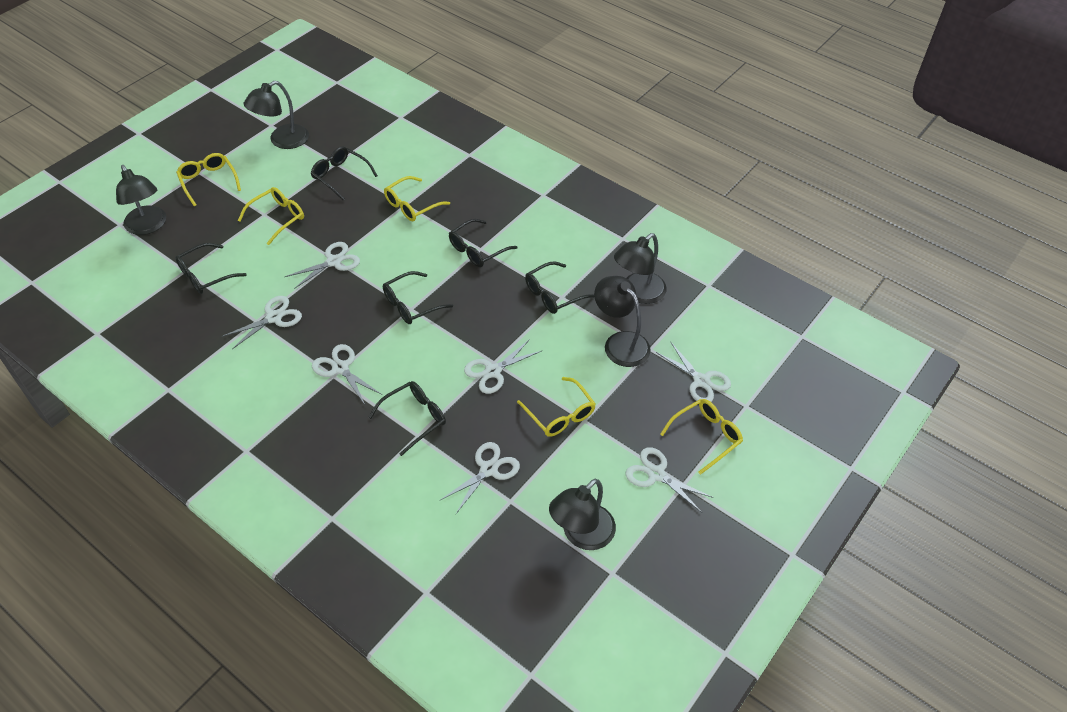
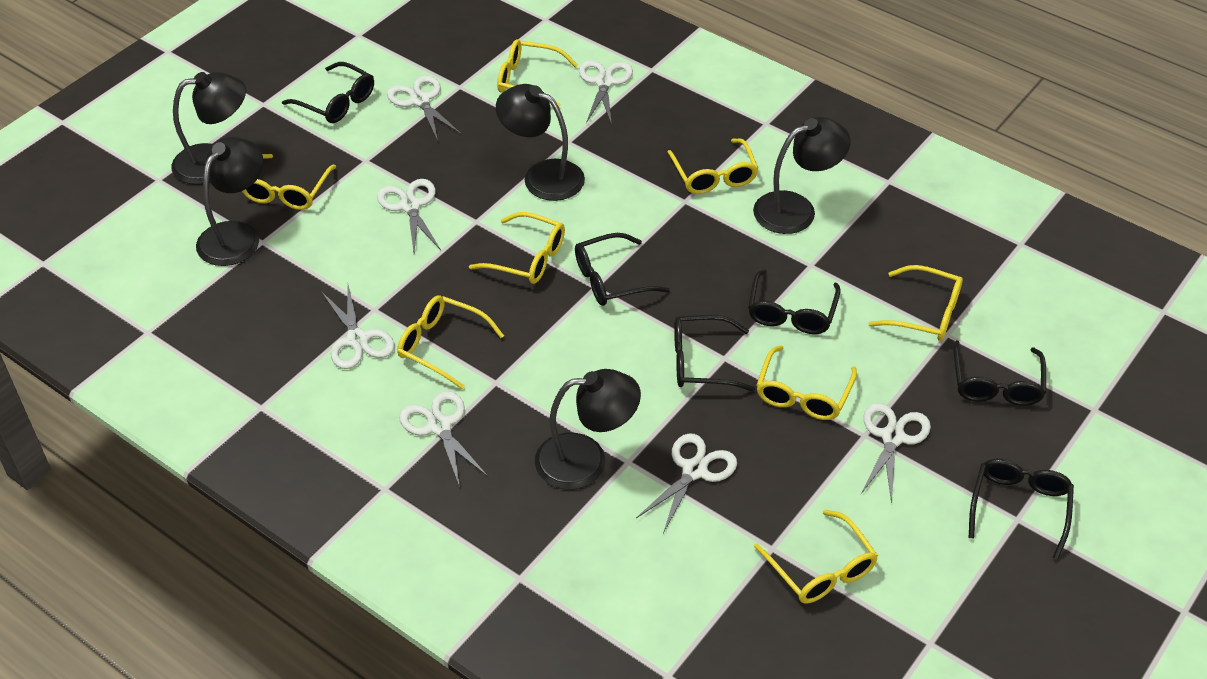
yellow glasses: [176,153,241,206] [238,187,304,245] [384,176,450,221] [517,377,596,437] [660,399,743,475] = 5 -> [242,154,336,210] [397,295,504,389] [469,212,565,284] [497,39,578,107] [667,138,758,194] [754,509,878,604] [756,345,857,420] [868,265,963,341] = 8

